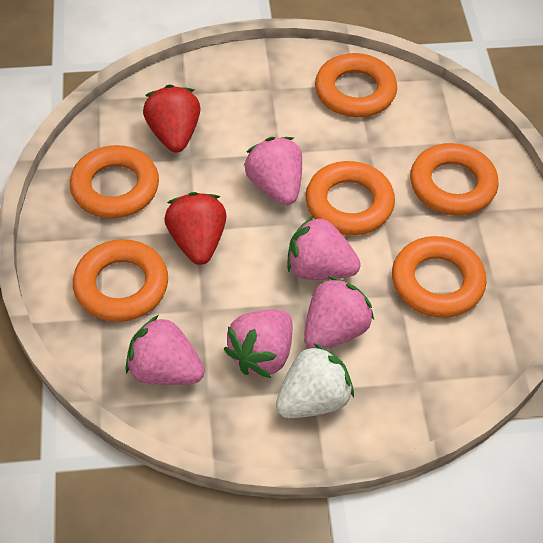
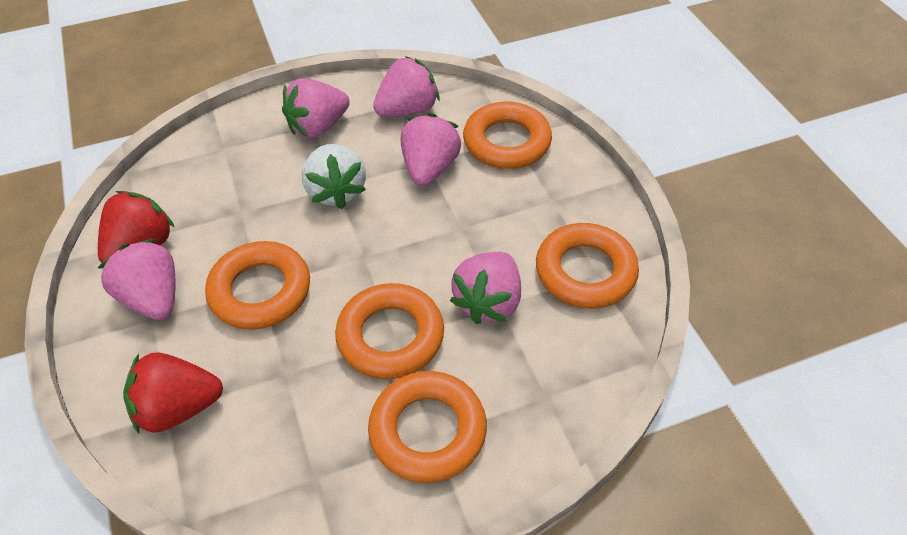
orange ring: [70,145,159,218] [73,239,168,322] [306,161,395,235] [315,53,397,117] [392,236,486,318] [410,143,498,216] = 6 -> [205,241,310,330] [335,283,444,379] [368,371,487,483] [463,101,552,169] [536,223,639,309] = 5

